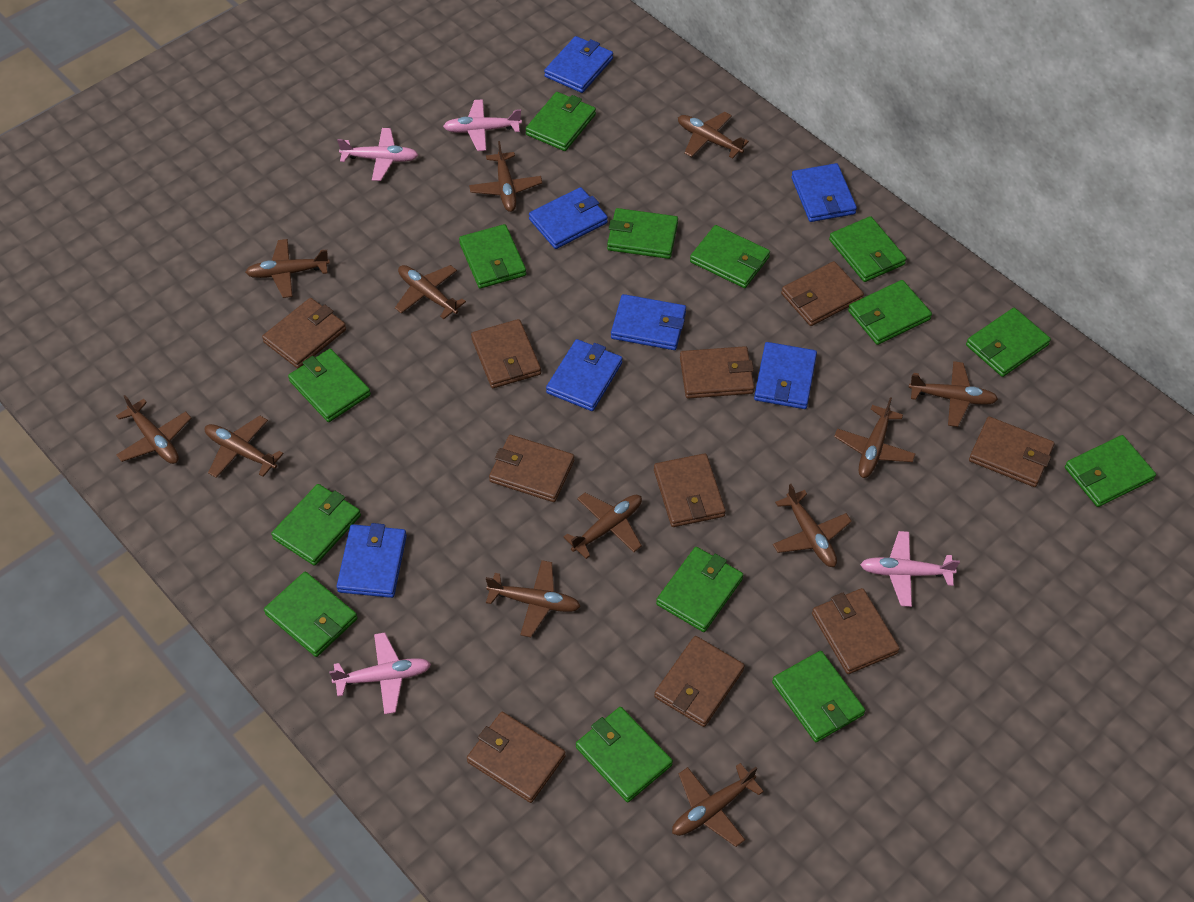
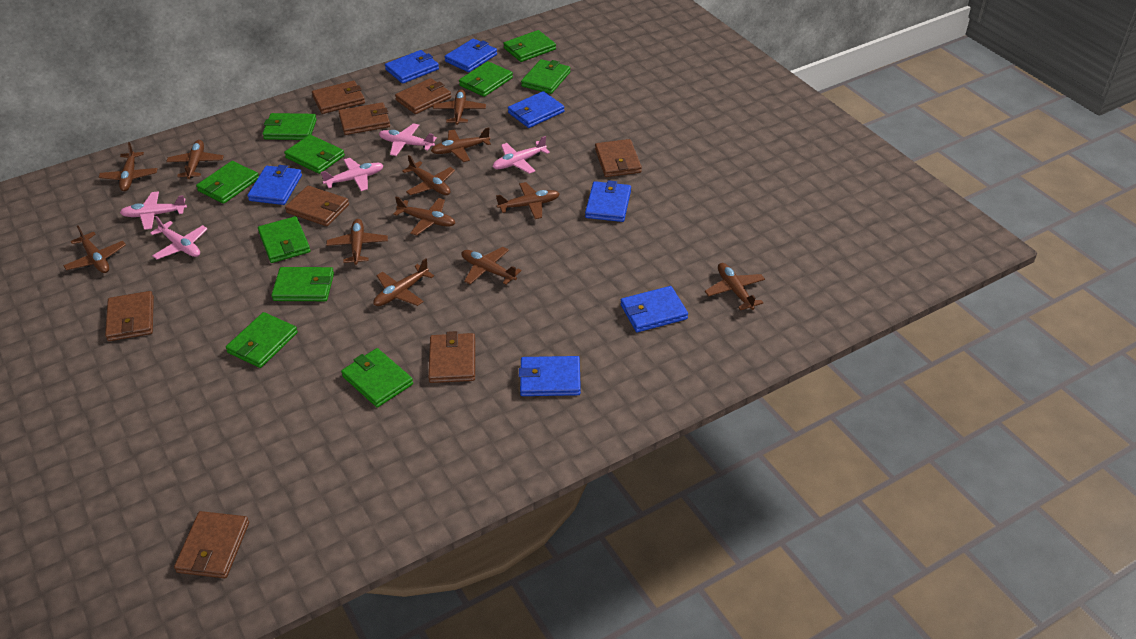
brown wallet: [262,298,346,368] [467,712,566,803] [471,319,541,388] [489,435,574,502] [654,453,726,527] [654,636,745,727] [680,346,754,399] [781,261,864,326] [812,588,900,674] [969,417,1054,487] = 10 -> [105,291,154,341] [174,511,249,578] [285,186,349,226] [312,81,365,114] [338,102,390,135] [395,78,451,114] [428,331,475,383] [595,139,642,177] = 8
green wallet: [264,572,358,657] [271,484,361,566] [288,349,371,422] [459,224,526,289] [525,92,596,151] [576,707,673,802] [607,208,678,259] [656,547,743,632] [690,225,770,288] [772,651,865,742] [829,216,906,282] [848,280,932,345] [966,308,1051,377] [1065,435,1156,507] = 14 -> [196,161,259,204] [226,312,298,368] [258,216,310,263] [263,113,317,140] [271,267,334,301] [284,135,345,174] [341,348,413,408] [459,61,513,97] [503,30,556,62] [521,59,571,94] = 10
pink plane: [329,633,431,715] [337,128,418,181] [443,99,522,151] [860,531,960,607] = 4 -> [120,191,187,230] [150,216,207,259] [321,158,384,191] [379,123,437,156] [493,136,550,174] = 5

